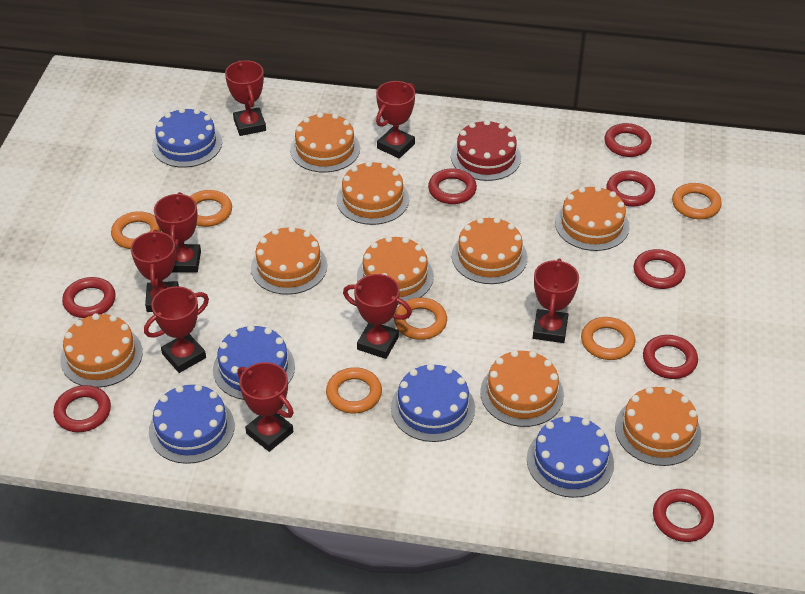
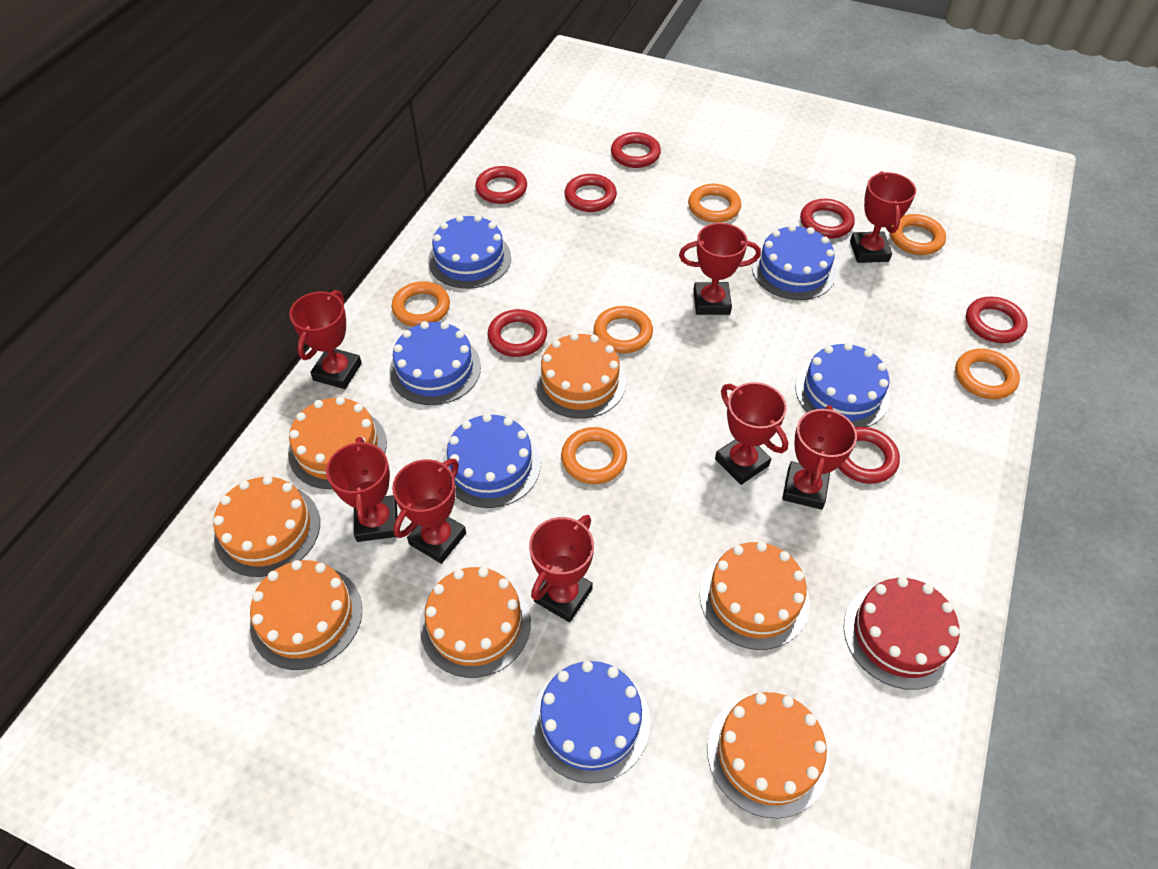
blue cake: [149,384,235,464] [152,108,222,168] [213,325,295,400] [391,363,475,442] [527,415,614,498] = 5 -> [389,321,481,405] [428,215,511,289] [442,414,541,508] [531,661,650,783] [752,225,836,300] [795,343,890,427] = 6
orange cake: [60,313,143,388] [251,226,327,295] [290,112,360,173] [337,161,409,225] [357,236,434,304] [452,217,528,284] [480,350,564,427] [555,186,629,251] [615,387,701,466] = 9 -> [213,476,320,577] [250,560,362,670] [288,397,387,489] [420,567,531,678] [534,333,626,419] [700,542,810,650] [707,692,830,818] = 7
red ring: [53,385,111,432] [62,277,116,318] [428,168,477,204] [604,123,651,157] [606,170,655,207] [634,249,686,289] [643,335,698,379] [653,489,714,542] = 8 -> [475,166,527,204] [488,309,547,357] [564,174,617,212] [611,132,661,168] [800,199,855,239] [838,427,900,484] [966,297,1028,343] = 7

